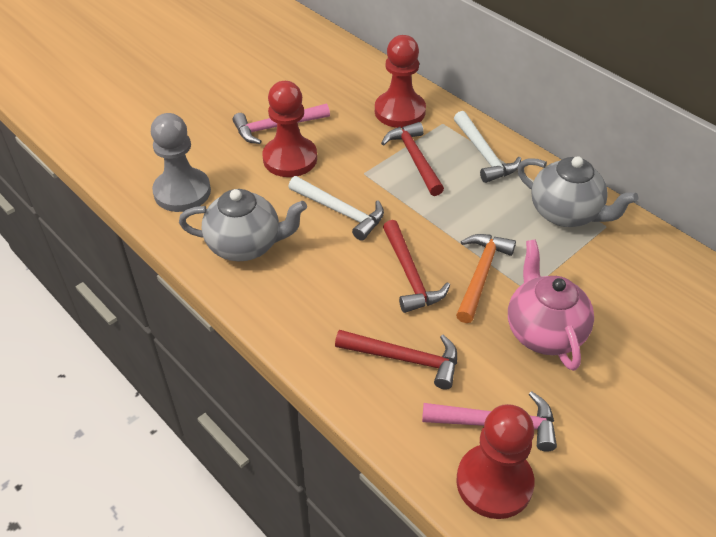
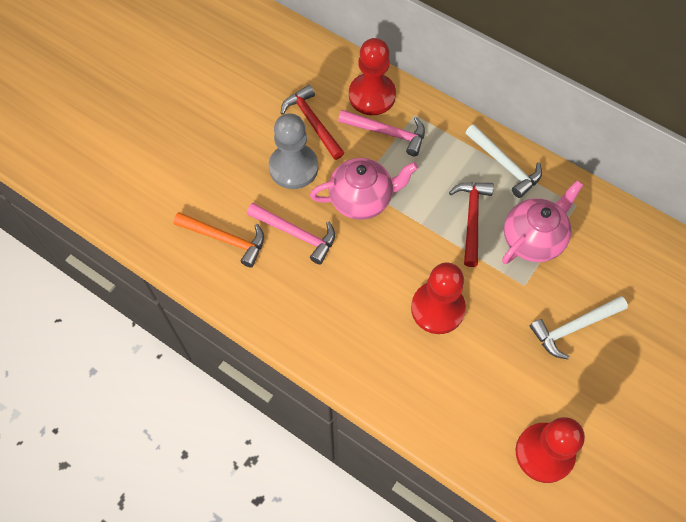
grey teapot: [179,189,307,261] [517,156,638,227] = 2 -> none = 0
pink teapot: [508,239,594,371] = 1 -> [310,158,418,220] [502,180,583,264] = 2
red hammer: [335,330,457,390] [381,122,444,196] [383,220,450,313] = 3 -> [281,85,344,160] [449,182,494,267] = 2

